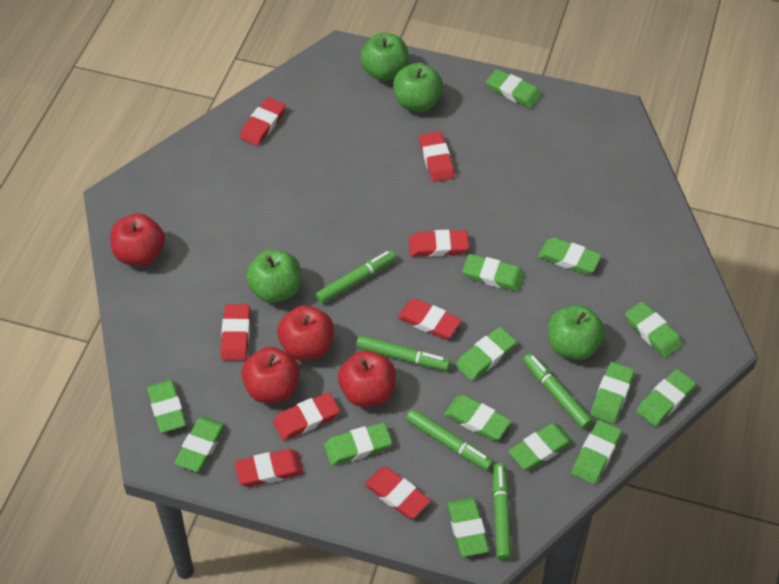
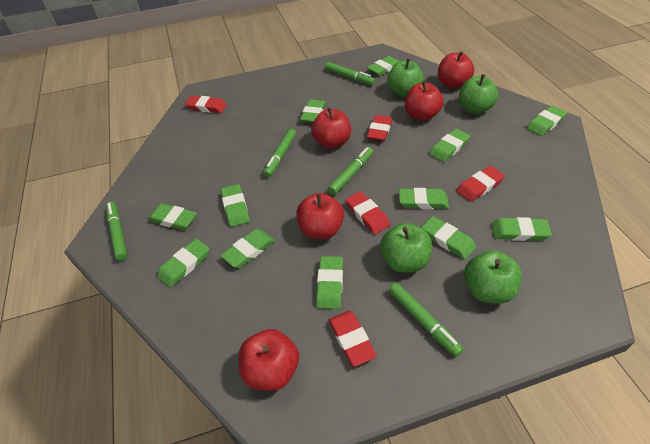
green eraser: [147,380,186,433] [174,417,226,472] [324,423,392,466] [444,395,511,440] [447,497,489,557] [456,327,517,381] [462,254,525,292] [486,69,542,109] [508,423,573,470] [538,237,602,274] [572,420,622,485] [590,362,634,424] [625,301,683,358] [636,369,696,426] = 14 -> [148,203,197,230] [157,239,209,288] [221,184,250,227] [221,229,275,268] [300,99,326,123] [316,256,343,309] [367,56,399,76] [399,188,449,209] [421,216,476,260] [429,129,470,162] [491,217,552,241] [527,106,567,136] = 12
red apple: [110,214,165,266] [241,347,300,403] [277,305,334,360] [338,350,396,407] = 4 -> [239,329,299,391] [296,193,344,239] [311,108,351,149] [405,81,444,121] [438,51,474,89] = 5
red eraser: [221,304,250,361] [234,449,304,487] [240,97,286,146] [273,392,340,441] [365,467,431,519] [397,299,462,339] [409,230,469,257] [419,131,455,182] = 8 -> [185,96,227,113] [328,311,377,367] [345,191,390,234] [367,115,393,141] [456,166,505,202] = 5

